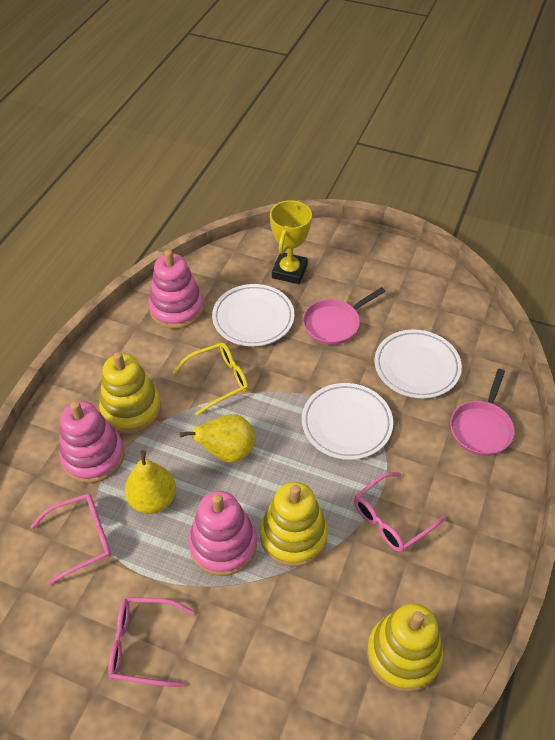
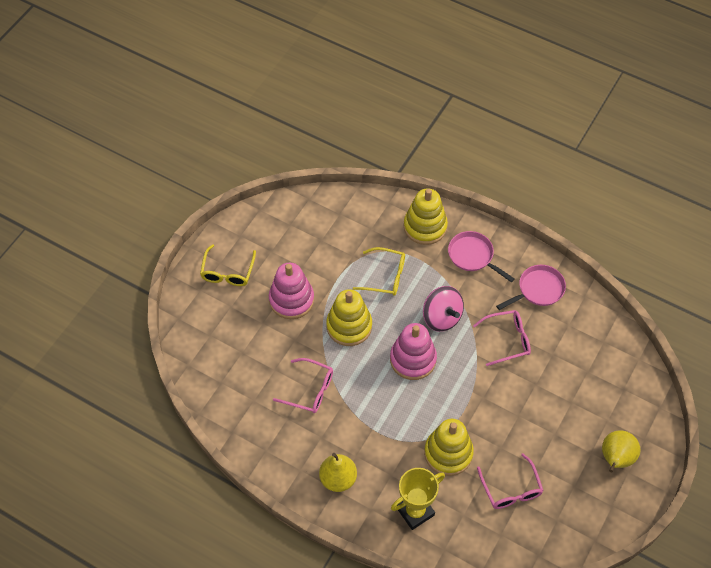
pink spinning top: none = 0 -> [423,286,464,332] = 1
pink stacking toy: [59,401,125,483] [148,250,204,329] [188,491,257,576] = 3 -> [269,263,314,319] [390,323,437,380] = 2
white plate: [212,284,294,346] [302,383,393,460] [375,330,462,398] = 3 -> none = 0
yellow glasses: [173,343,248,416] = 1 -> [200,244,256,286] [353,247,405,296] = 2

